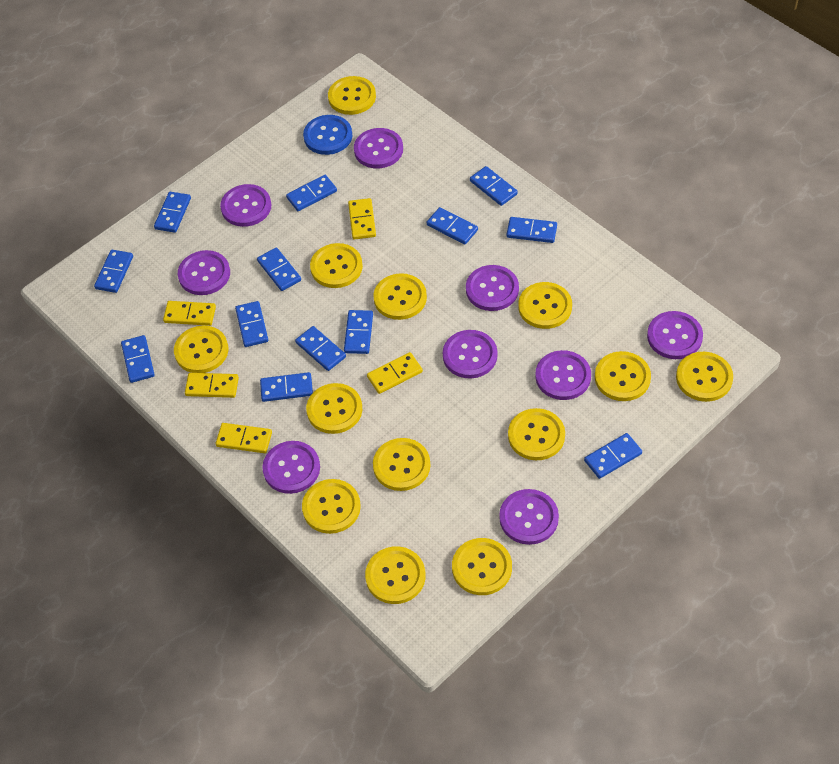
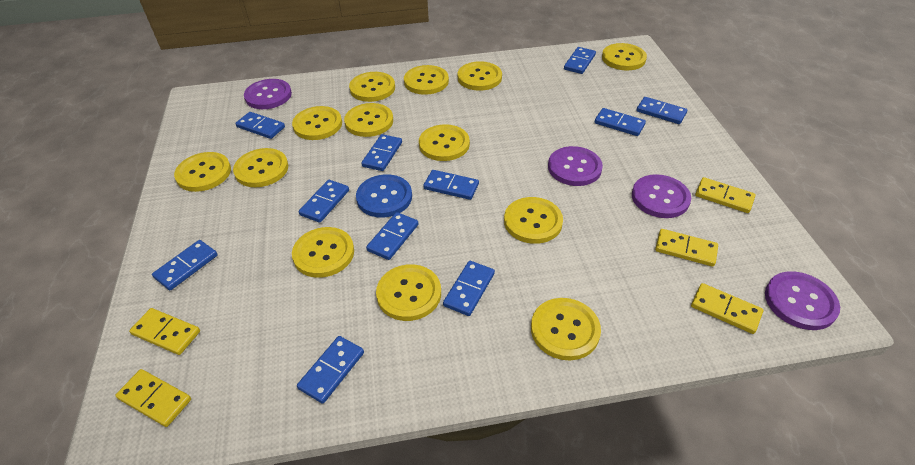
blue domino: [94,250,133,293] [121,335,155,383] [154,192,191,233] [235,301,268,347] [257,247,301,291] [260,372,313,402] [286,175,337,211] [295,326,346,371] [344,310,373,354] [427,207,478,245] [470,166,518,206] [507,217,557,243] [584,433,642,479] = 13 -> [152,240,218,290] [235,112,285,139] [297,336,364,404] [299,180,349,223] [361,134,402,171] [366,212,418,260] [423,170,479,200] [443,261,495,316] [564,47,596,74] [595,108,646,136] [636,97,687,124] = 11
purple button: [178,250,230,295] [220,184,271,227] [262,441,320,494] [354,128,403,168] [443,330,498,378] [466,265,519,311] [499,489,559,545] [535,350,591,400] [647,311,703,359] = 9 -> [244,79,292,109] [548,146,603,186] [632,174,691,218] [765,271,840,330] = 4

